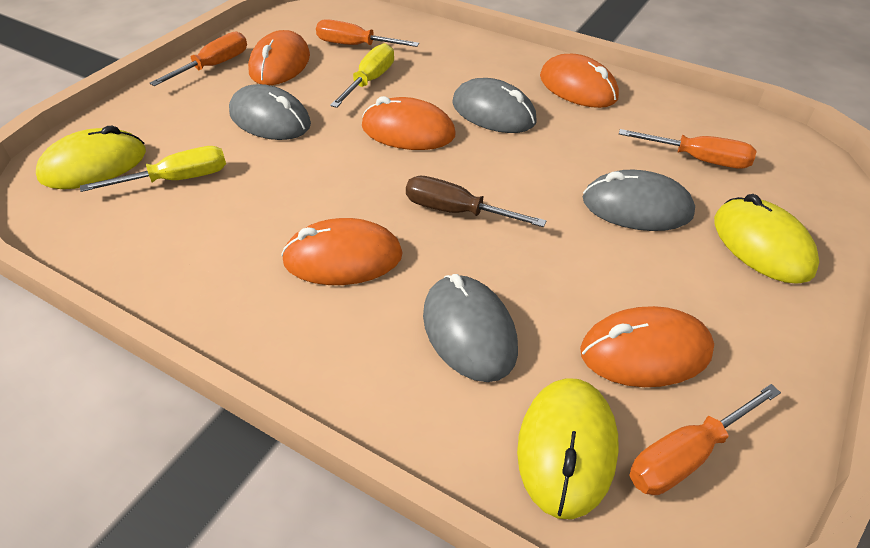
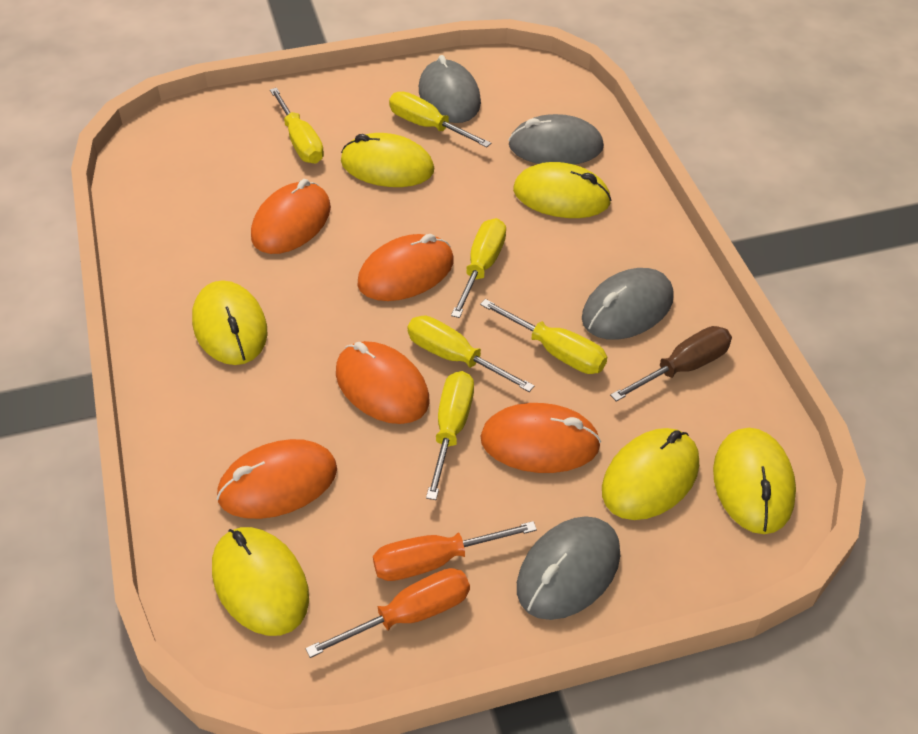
orange screwdriver: [150,32,247,86] [316,19,419,47] [619,129,756,169] [629,384,781,495] = 4 -> [305,568,470,658] [373,521,537,581] = 2
yellow mouse: [36,126,146,189] [517,378,619,519] [714,194,819,284] = 3 -> [192,280,268,365] [212,527,309,636] [341,133,434,187] [513,162,611,218] [602,428,699,520] [713,428,796,534] = 6
yellow screwdriver: [80,146,226,192] [330,43,394,108] = 2 -> [270,88,324,164] [389,92,491,148] [407,316,535,392] [426,371,474,500] [451,218,506,318] [480,299,607,374] = 6

